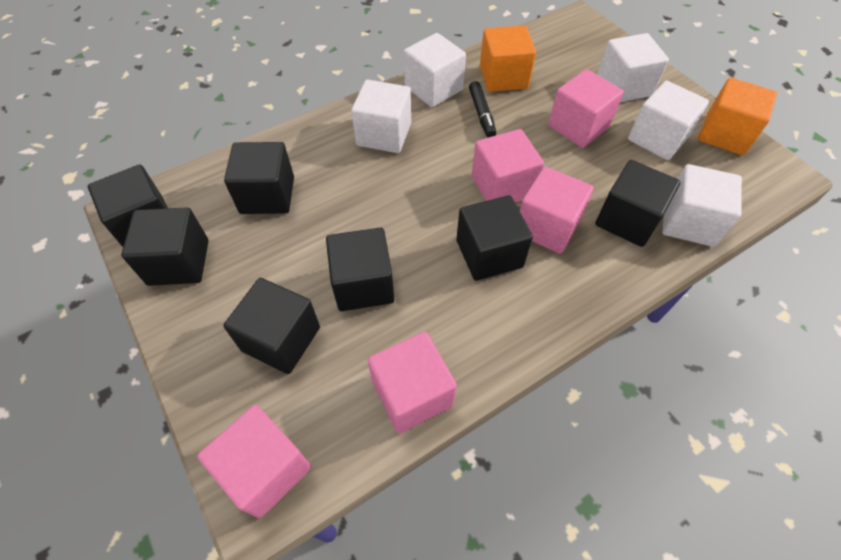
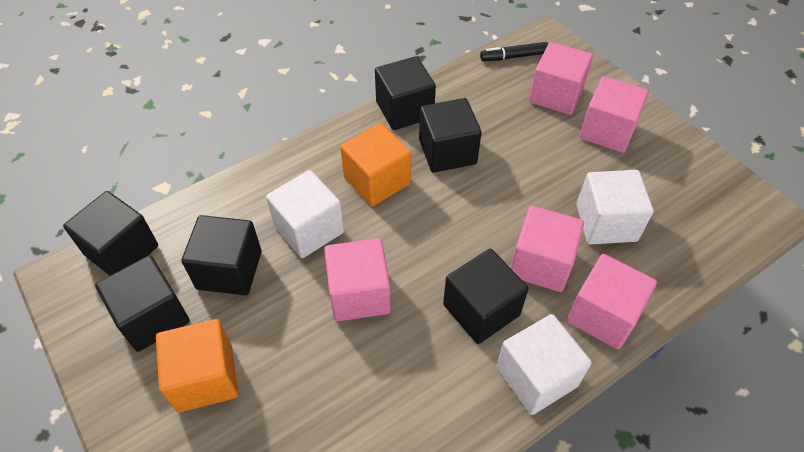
black cube: [88,164,168,247] [121,208,209,286] [223,278,320,374] [224,142,294,214] [326,228,394,311] [456,195,533,281] [595,160,680,247] = 7 -> [63,191,158,276] [95,255,190,352] [182,215,262,295] [375,56,436,130] [419,98,482,173] [443,249,529,344] = 6
white cube: [351,80,411,153] [404,33,466,107] [597,33,669,102] [628,81,709,160] [662,164,742,247] = 5 -> [266,170,344,258] [496,314,592,415] [576,170,654,244] = 3

